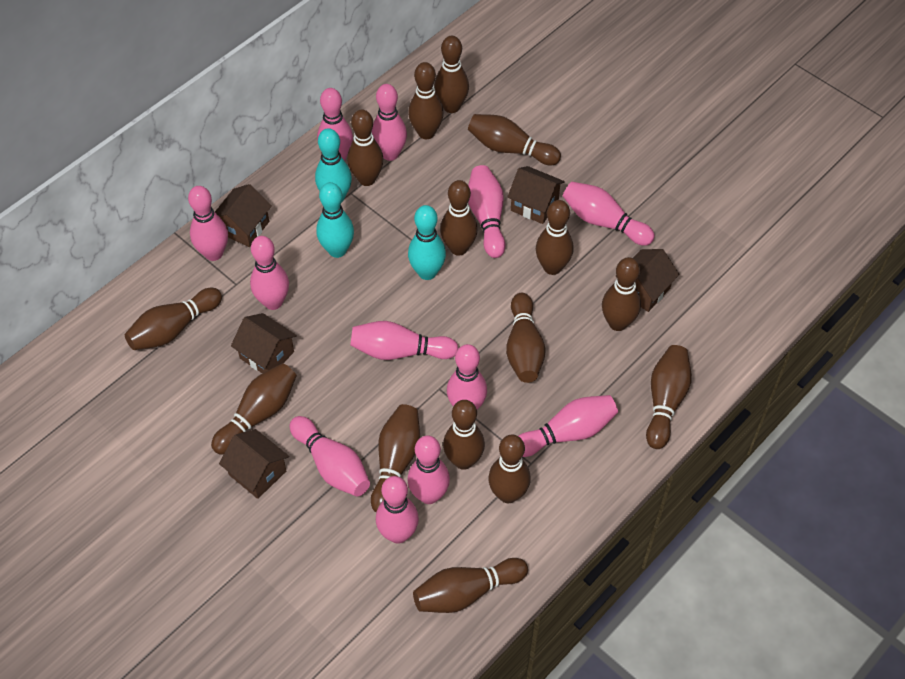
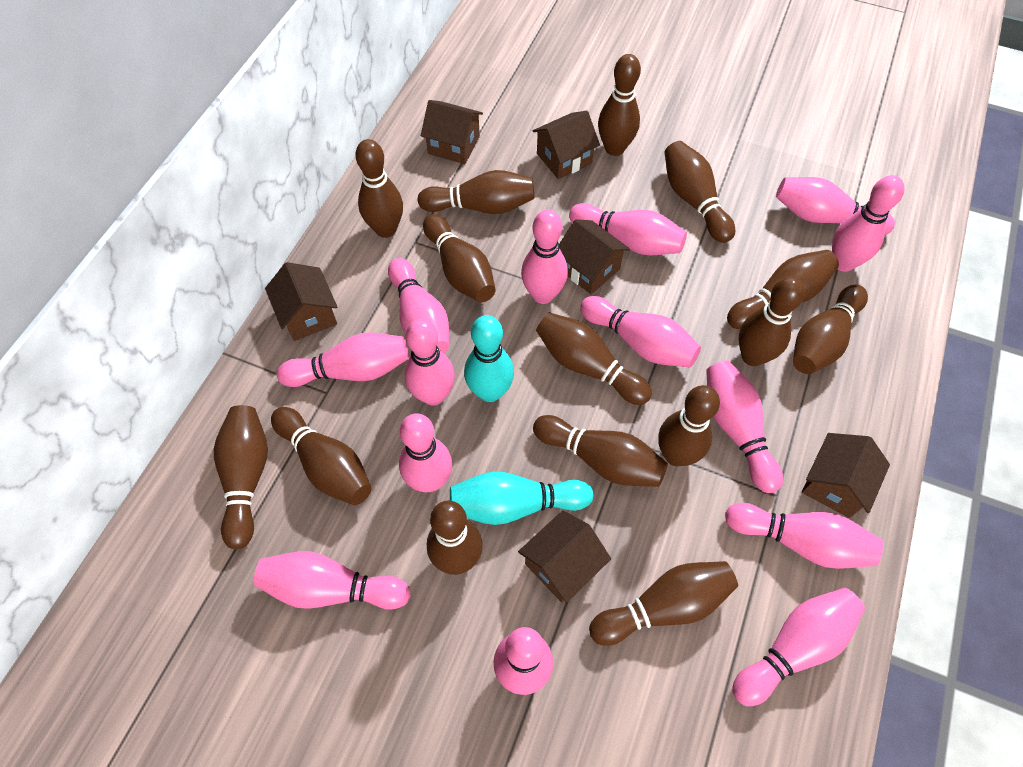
brown house: [215,184,272,247] [219,429,289,499] [231,313,297,373] [507,166,565,224] [616,249,679,312] = 5 -> [265,262,338,341] [421,100,483,164] [518,510,611,603] [533,111,600,179] [559,219,630,294] [802,433,890,518] = 6
pink bowling pin: [188,186,228,261] [250,236,289,310] [290,416,370,497] [317,88,353,161] [350,321,458,360] [371,84,407,161] [376,476,419,544] [408,435,450,504] [447,344,487,410] [468,165,506,258] [519,395,618,457] [563,182,655,246] = 12 -> [254,551,411,610] [277,332,409,387] [388,258,449,354] [399,413,452,492] [404,319,455,406] [494,627,553,695] [521,210,568,304] [569,203,687,256] [580,296,701,367] [706,360,783,493] [725,503,883,569] [732,588,865,706] [776,177,895,235] [832,175,905,272] = 14
turquoise bowling pin: [315,128,352,203] [316,182,354,258] [408,205,446,280] = 3 -> [450,471,594,525] [464,315,514,402] = 2

